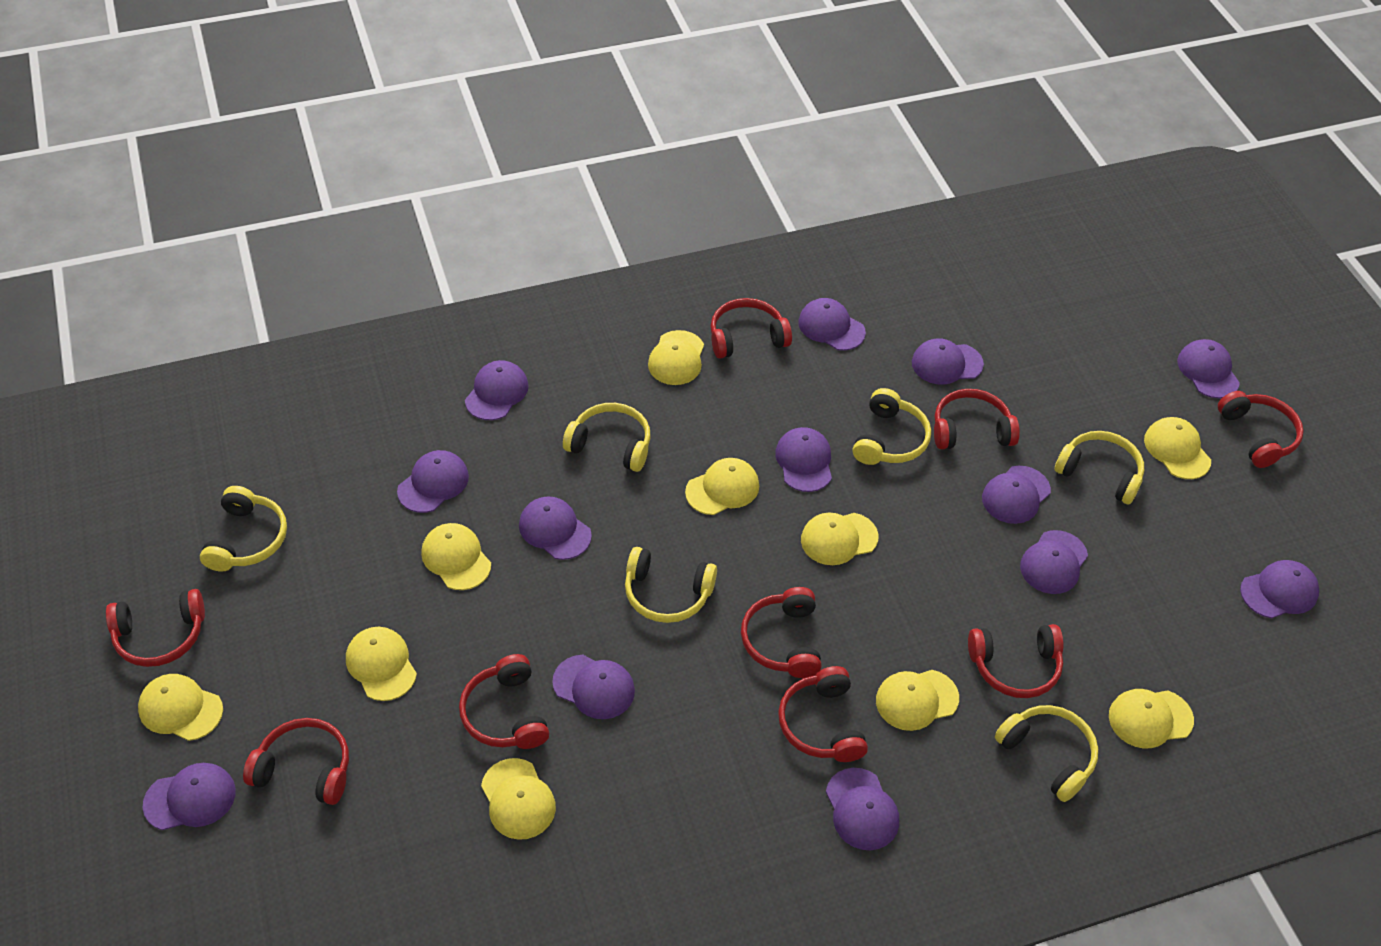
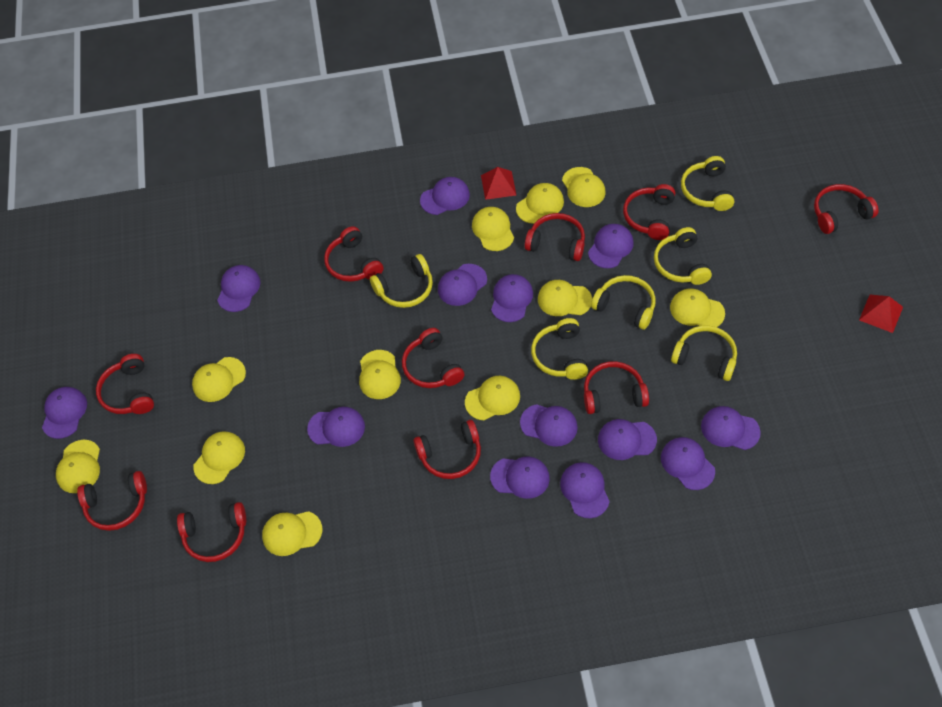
red headphones: [106,589,205,667] [243,718,349,805] [459,654,549,749] [710,298,792,359] [741,587,821,678] [778,666,868,762] [934,389,1020,449] [968,624,1064,698] [1218,391,1304,468] = 9 -> [77,471,147,531] [96,354,154,414] [177,502,246,562] [324,226,383,282] [402,328,464,388] [413,420,481,479] [525,213,585,261] [584,361,649,414] [623,184,675,240] [814,184,879,234] = 10
red pyramid: none = 0 -> [481,167,516,200] [859,295,903,333] = 2
yellow cap: [138,674,223,741] [346,627,417,701] [421,523,491,590] [481,758,556,840] [648,330,704,385] [685,458,759,515] [801,513,879,565] [876,670,959,731] [1109,689,1194,749] [1144,417,1211,479] = 10 -> [56,440,100,493] [192,357,246,402] [193,431,245,484] [262,511,322,556] [359,350,401,399] [465,376,520,420] [472,207,514,251] [516,183,564,224] [538,280,592,316] [562,167,606,207] [670,289,725,327] = 11

